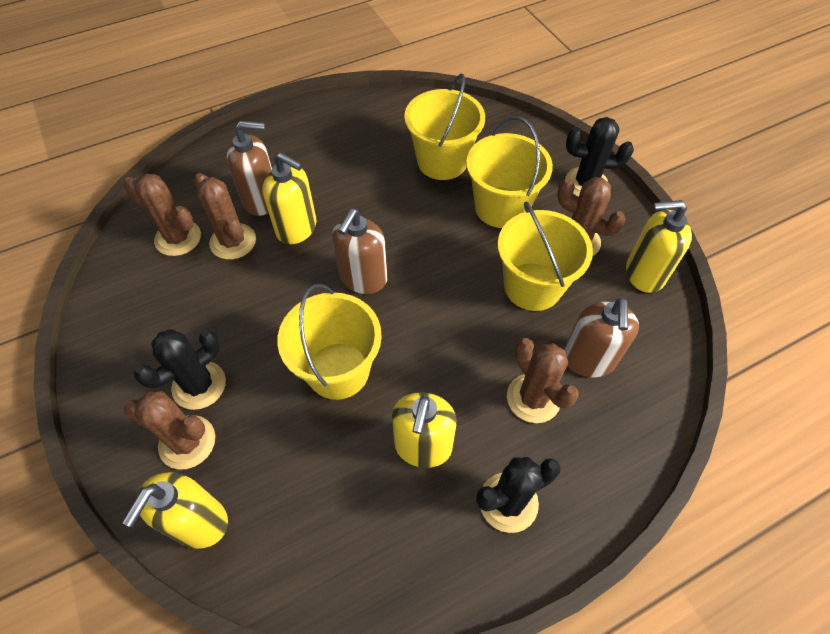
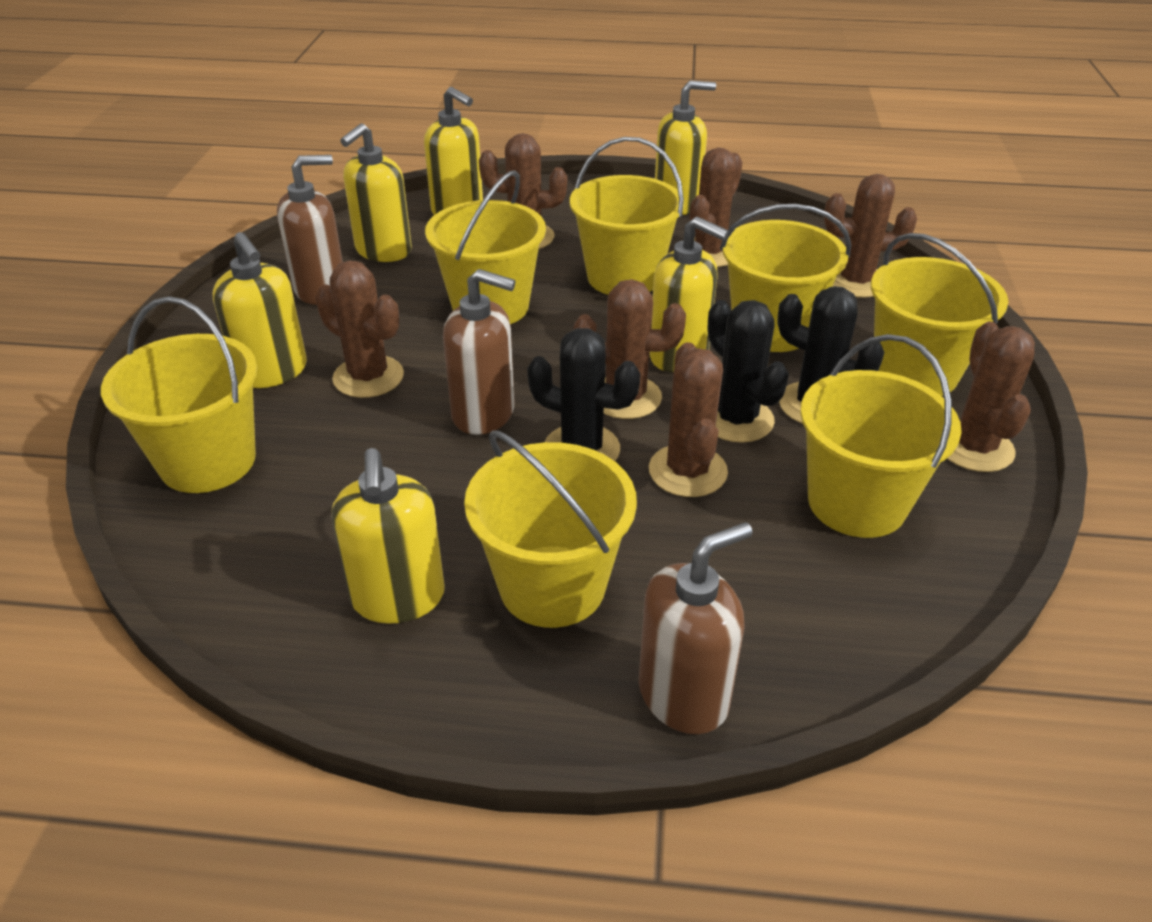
brown cactus: [124,174,201,256] [124,391,215,470] [194,173,256,259] [507,338,579,423] [557,177,626,256] = 5 -> [315,260,404,398] [479,133,567,249] [574,279,686,419] [649,342,728,497] [690,148,743,267] [824,174,917,298] [947,321,1035,472] = 7
yellow bucket: [277,284,382,400] [404,74,485,180] [466,116,553,228] [498,201,593,311] = 4 -> [101,296,257,493] [425,170,546,324] [464,430,637,628] [570,137,685,295] [720,204,851,352] [800,334,962,538] [871,233,1008,396] = 7
yellow soap dispenser: [122,472,228,549] [262,153,316,244] [392,392,457,468] [626,200,692,293] = 4 -> [212,232,307,388] [331,448,445,624] [340,123,412,262] [424,87,483,215] [649,216,729,372] [655,80,716,215] = 6

